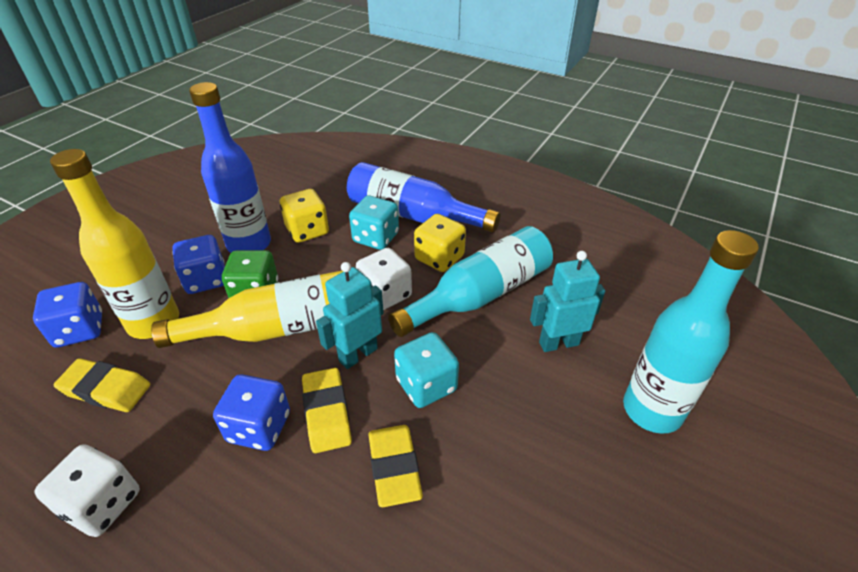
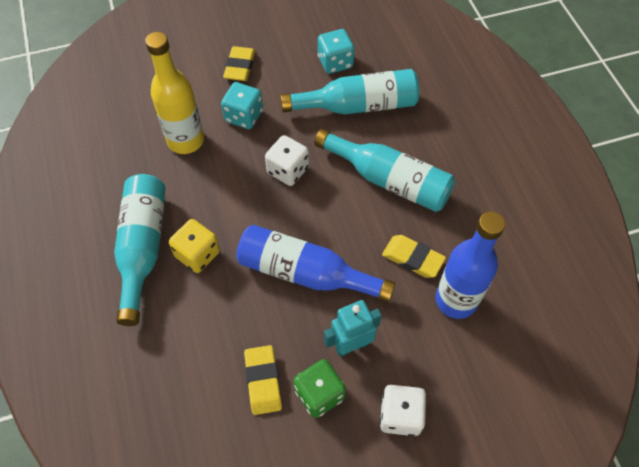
blue dice: [33,282,102,348] [172,235,225,294] [213,374,290,451] = 3 -> none = 0
turquoise bottle: [388,226,553,337] [623,230,759,434] = 2 -> [114,174,166,326] [280,69,419,114] [314,129,455,212] = 3
turquoise robot: [316,262,384,369] [530,251,605,352] = 2 -> [324,300,382,357] = 1
yellow bottle: [50,149,179,339] [151,271,343,348] = 2 -> [145,32,204,154] = 1
yellow dice: [280,189,329,243] [414,214,466,272] = 2 -> [169,219,220,273] = 1

